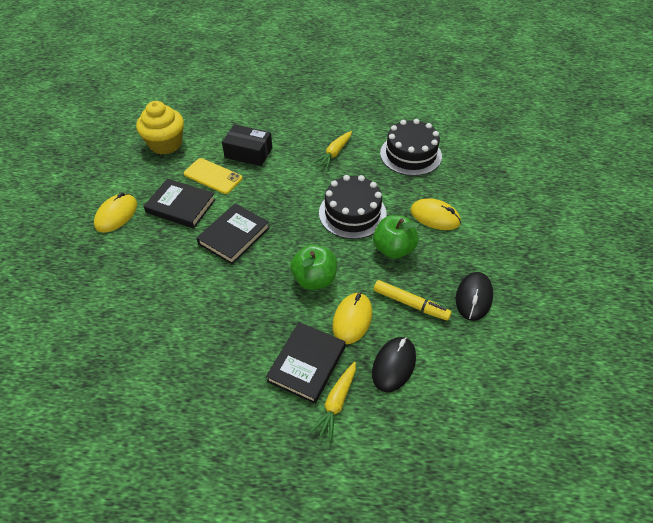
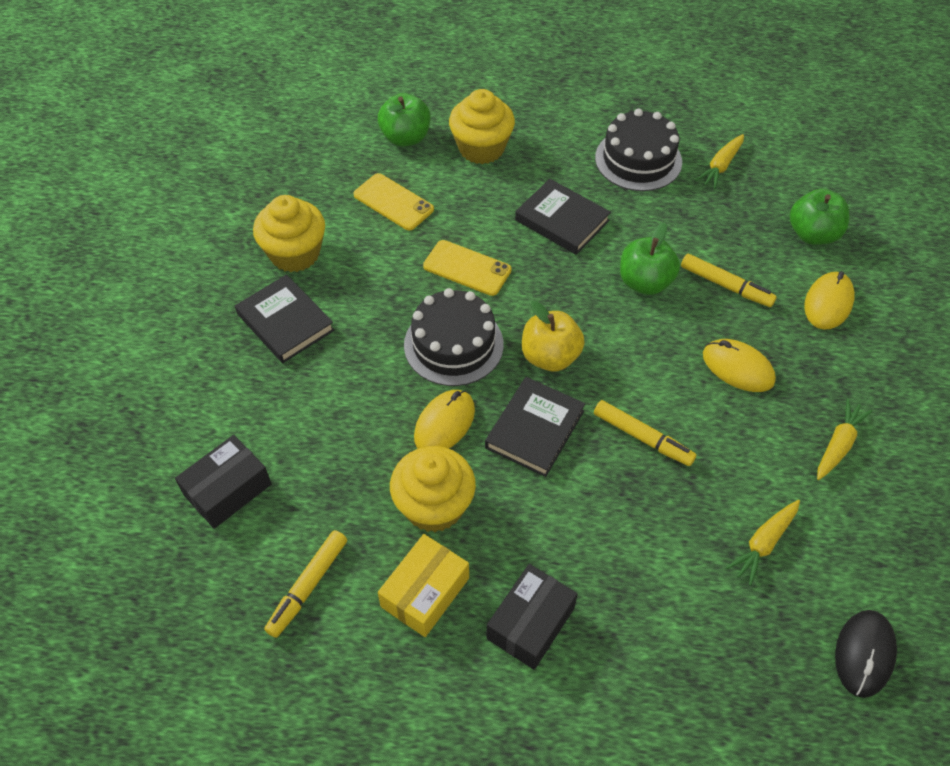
black box: [222,124,272,166] = 1 -> [175,435,271,529] [486,564,578,670] = 2
black mouse: [372,337,416,392] [456,272,493,321] = 2 -> [835,610,897,698] = 1
green apple: [290,244,337,290] [373,215,420,259] = 2 -> [378,93,431,147] [620,222,680,295] [790,189,850,245] = 3
yellow apple: none = 0 -> [522,301,585,372] = 1
yellow box: none = 0 -> [378,534,469,637] = 1
yellow carrot: [310,362,356,441] [314,131,352,168] = 2 -> [695,134,744,189] [726,500,800,586] [817,398,873,480] = 3
yellow cupcake: [136,101,184,154] = 1 -> [253,195,325,272] [390,446,476,532] [449,89,515,164] = 3
yellow marker: [374,280,452,321] = 1 -> [264,530,347,638] [594,400,696,466] [681,254,777,307] = 3
yellow phone: [184,158,242,194] = 1 -> [353,173,434,230] [423,240,512,296] = 2

